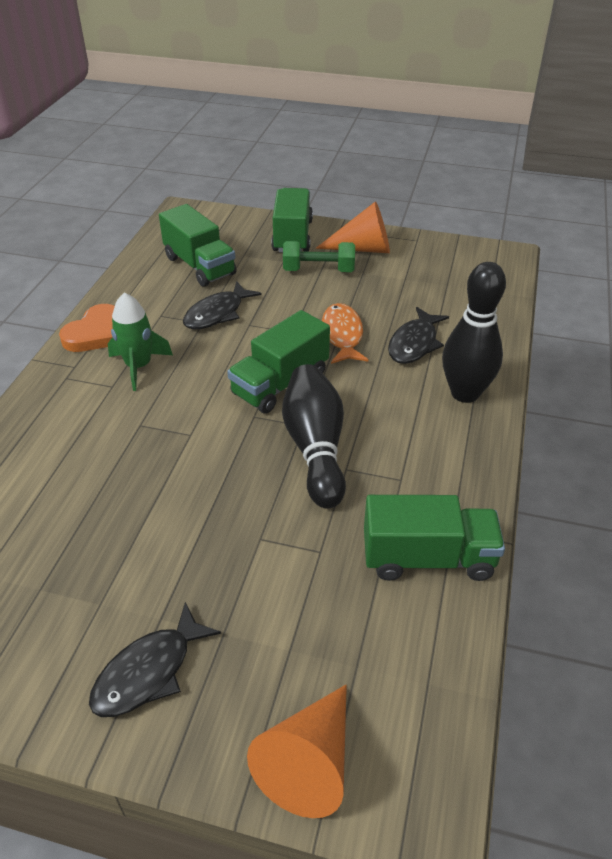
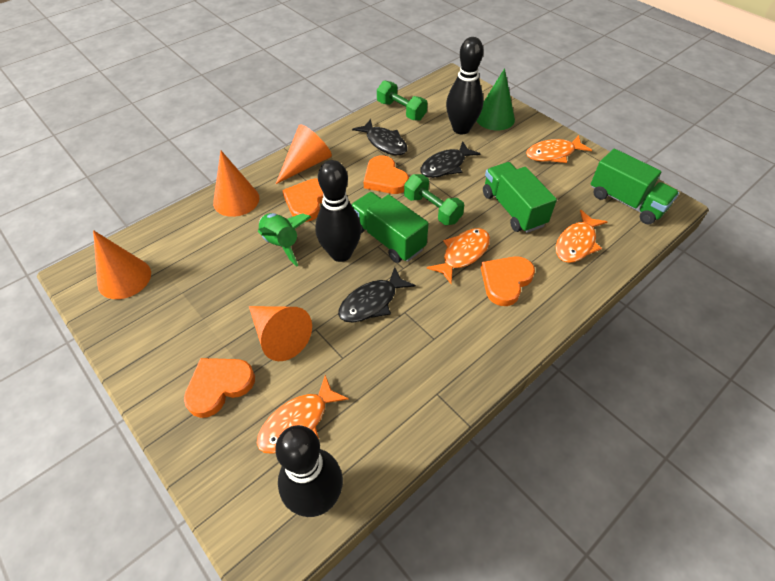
black bowling pin: [282,364,346,508] [442,262,506,403] = 2 -> [275,425,343,517] [315,160,361,262] [446,37,483,134] = 3
green cone: none = 0 -> [477,68,515,130] = 1
green dumbbell: [283,241,355,272] = 1 -> [377,80,427,121] [404,174,464,225] = 2
green truck: [159,204,237,287] [227,310,330,413] [271,188,313,252] [364,495,505,581] = 4 -> [351,192,429,263] [483,162,557,233] [591,149,679,224] = 3
orange cone: [247,685,347,818] [316,201,390,253] = 2 -> [93,230,151,299] [213,151,259,217] [249,306,312,361] [276,124,332,184] = 4
orange fish: [322,303,369,364] = 1 -> [257,375,349,454] [427,228,490,284] [526,135,592,163] [556,210,607,263] = 4
orange heart: [59,304,115,352] = 1 -> [184,358,255,418] [282,179,324,222] [364,156,409,194] [481,256,535,306] = 4

